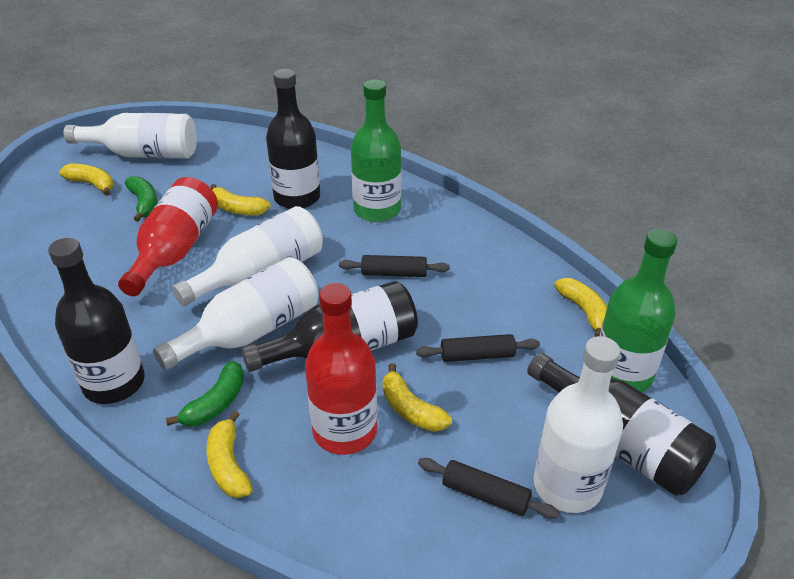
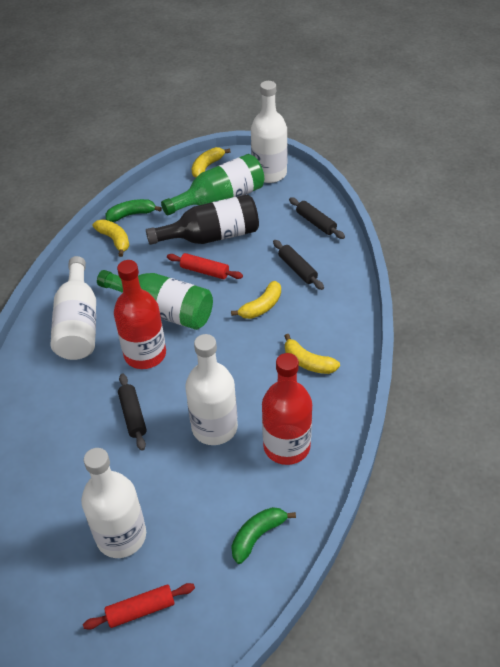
black bottle: [48,238,145,404] [241,281,418,372] [266,69,320,209] [527,353,716,496] = 4 -> [146,194,259,245] = 1
red rolling pin: none = 0 -> [83,583,195,630] [167,253,243,279] = 2
yellow banana: [59,164,114,196] [206,411,253,498] [211,184,271,215] [383,363,452,432] [554,278,607,337] = 5 -> [93,219,129,257] [192,147,231,178] [231,281,281,319] [284,334,340,374] = 4

